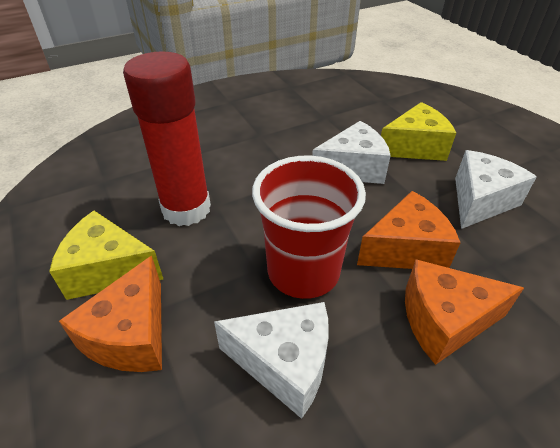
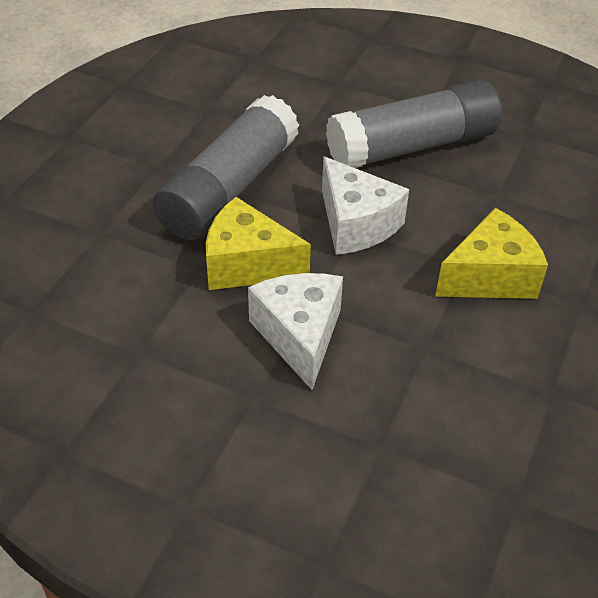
grey glue stick: none = 0 -> [153,95,299,240] [326,80,502,168] = 2
orange cheese: [59,255,162,372] [357,191,461,269] [405,259,524,365] = 3 -> none = 0
red cup: [252,156,366,299] = 1 -> none = 0
red glue stick: [123,51,211,226] = 1 -> none = 0
white cheese: [214,302,329,419] [312,121,391,184] [455,150,537,229] = 3 -> [248,273,343,390] [322,157,409,255] = 2

